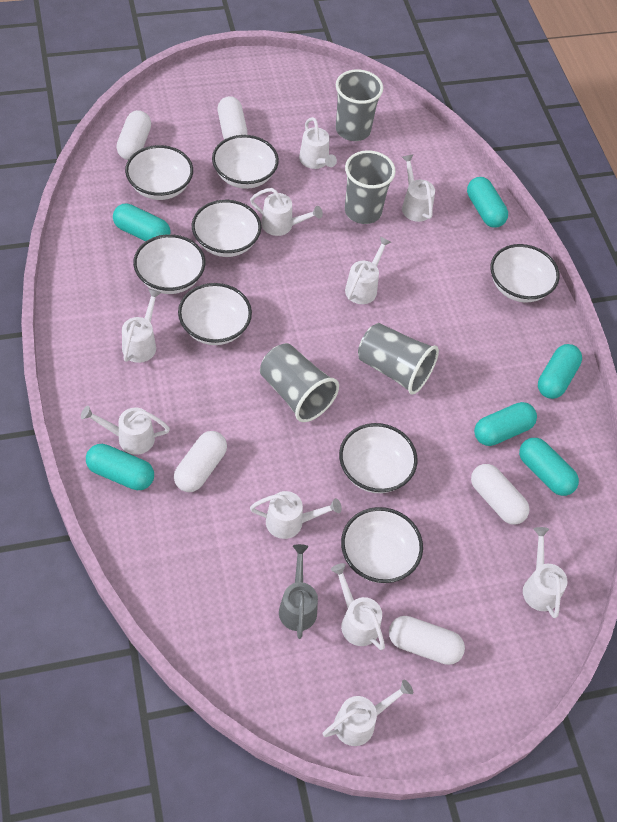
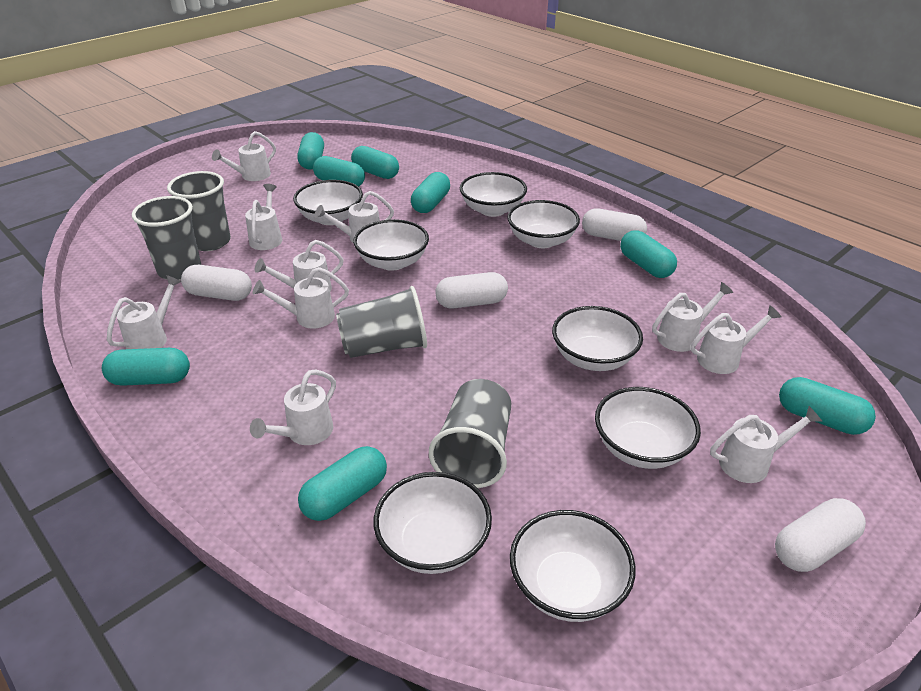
grey watering can: [279,544,318,639] = 1 -> none = 0
turquoise capsule: [86,444,154,490] [113,204,171,241] [467,177,508,228] [474,402,537,446] [519,438,579,496] [538,344,582,399] = 6 -> [102,348,190,386] [297,132,324,170] [298,446,387,521] [313,156,365,187] [351,146,399,179] [411,172,450,213] [620,230,677,278] [779,377,876,435] = 8
white capsule: [116,110,151,160] [174,431,227,492] [217,96,248,140] [389,616,465,665] [471,464,530,525] = 5 -> [181,265,252,301] [436,272,508,309] [582,208,647,241] [775,498,866,572] = 4

